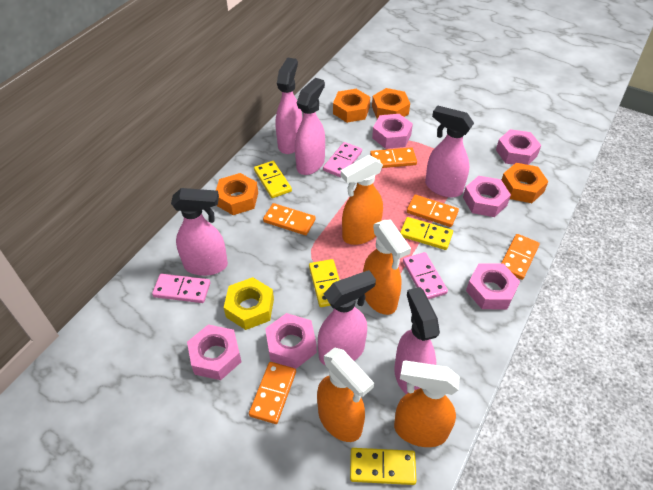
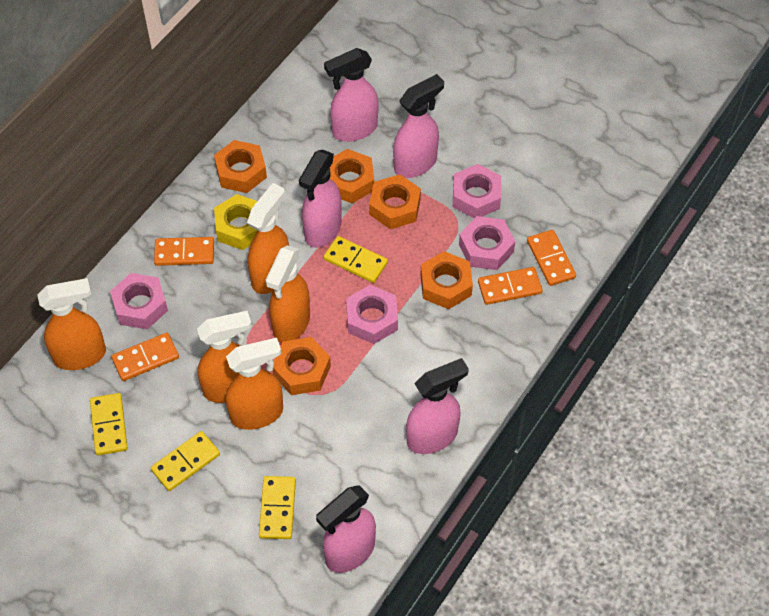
orange domino: [249,362,296,424] [263,203,316,235] [370,147,417,168] [407,195,459,227] [501,234,540,280] = 5 -> [111,333,179,381] [154,237,214,266] [478,267,543,305] [527,230,576,286] = 4
orange nut: [216,173,258,215] [333,89,370,123] [372,88,410,119] [502,163,548,203] = 4 -> [214,140,267,193] [272,337,331,395] [330,149,374,203] [369,174,421,229] [420,251,473,309] = 5
orange spray bottle: [317,347,374,442] [341,155,383,245] [363,220,411,315] [394,361,460,447] = 4 -> [37,278,106,370] [197,311,252,403] [226,338,283,430] [247,183,289,294] [265,245,310,343] = 5
pink domino: [152,274,210,303] [323,142,362,178] [403,252,448,299] = 3 -> none = 0
pink nut: [187,324,242,380] [265,313,317,369] [372,114,413,149] [463,176,511,217] [466,263,520,310] [496,129,541,165] = 6 -> [110,273,168,329] [346,285,398,344] [453,164,501,218] [459,216,515,270] = 4
pink spray bottle: [171,188,228,276] [276,57,303,154] [295,78,325,175] [318,270,376,366] [394,287,440,394] [425,105,474,197] = 6 -> [299,150,342,248] [316,485,376,573] [324,48,378,142] [393,74,444,178] [406,358,469,454] = 5

